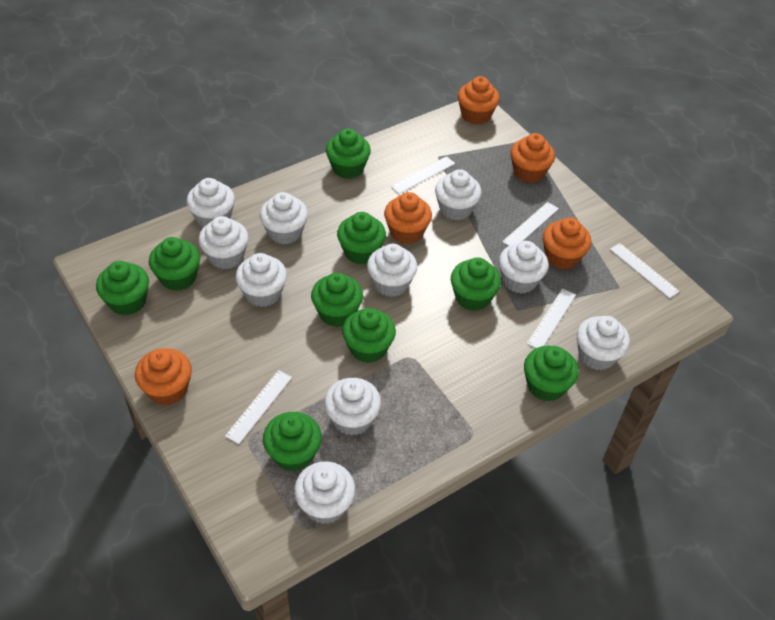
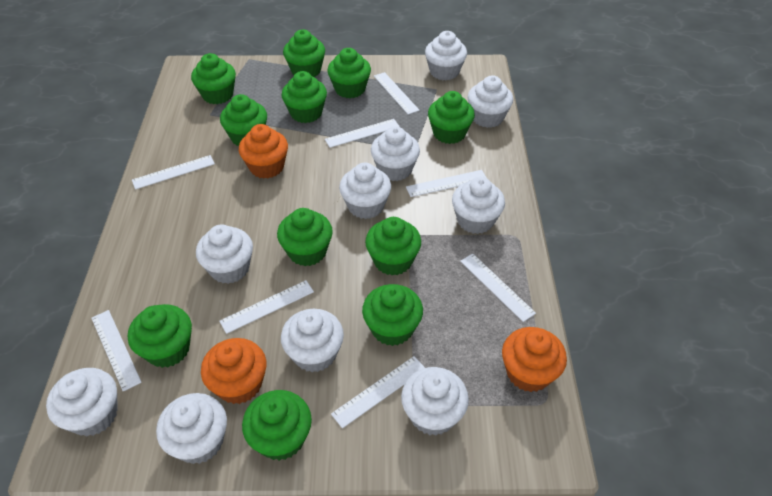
green cupcake: [96,261,149,315] [149,237,200,291] [263,412,322,472] [311,273,363,327] [326,128,371,179] [337,212,386,264] [342,308,396,363] [451,257,501,311] [524,346,579,401] = 9 -> [128,304,192,368] [191,53,236,104] [220,94,267,146] [242,390,312,461] [277,208,333,266] [282,71,327,123] [283,30,325,77] [327,48,371,98] [362,284,423,346] [365,217,421,276] [428,91,475,144] = 11
orange cupcake: [135,348,192,405] [384,192,432,244] [458,76,500,125] [510,133,555,183] [543,217,591,270] = 5 -> [201,338,267,404] [239,124,288,179] [502,327,567,392] = 3
white ruler: [225,370,292,444] [391,156,455,194] [502,202,559,246] [527,289,576,348] [610,243,680,298] = 5 -> [91,310,142,392] [132,155,215,190] [219,280,314,334] [325,119,400,148] [331,356,425,428] [374,72,420,115] [406,170,487,197] [460,254,536,322] = 8

